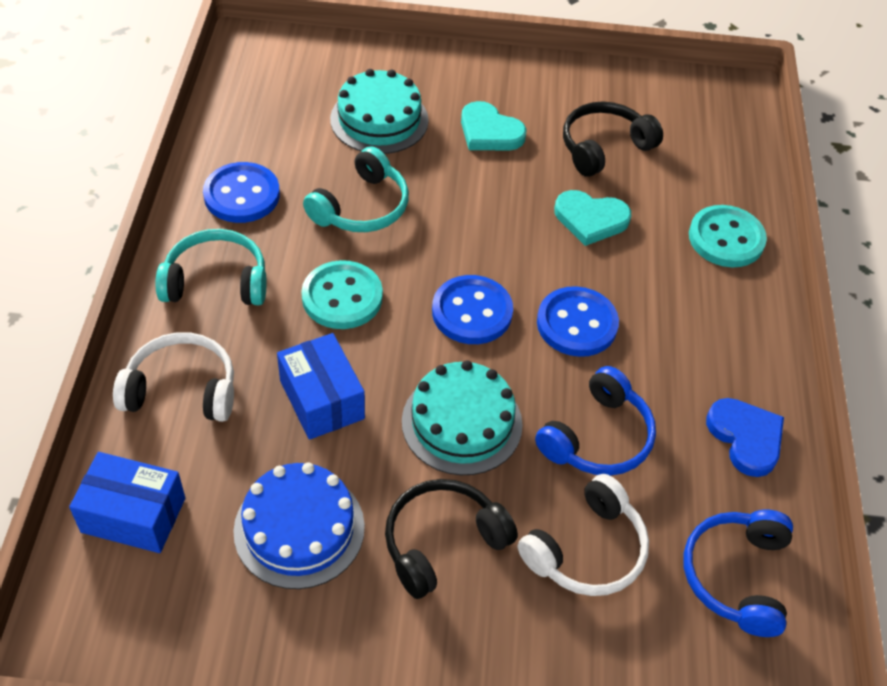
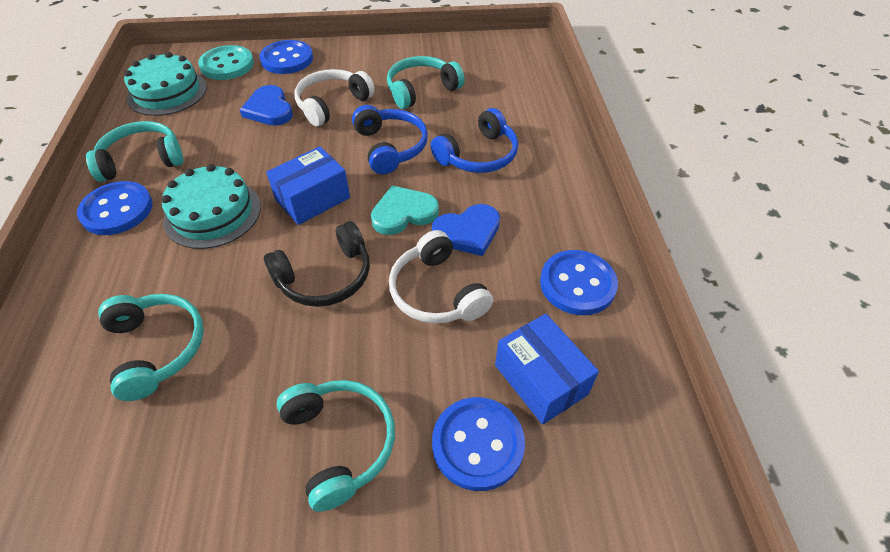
black headphones: [385,479,518,599] [563,101,663,177] = 2 -> [264,221,370,307] = 1
blue button: [203,162,280,223] [432,275,513,344] [537,286,619,357] = 3 -> [77,181,153,235] [259,40,313,74] [432,397,525,491] [540,250,618,315] = 4
blue cake: [233,463,365,589] = 1 -> none = 0
blue heart: [706,398,784,477] = 1 -> [240,85,293,126] [432,204,500,256] = 2
turquoise button: [301,260,383,329] [689,205,767,267] = 2 -> [198,45,254,80] = 1
turquoise headphones: [155,229,266,305] [303,146,409,232] = 2 -> [86,121,183,182] [98,294,204,401] [276,380,395,512] [387,56,464,109] = 4
turquoise heart: [461,101,527,150] [554,190,631,246] = 2 -> [371,186,439,235] = 1

